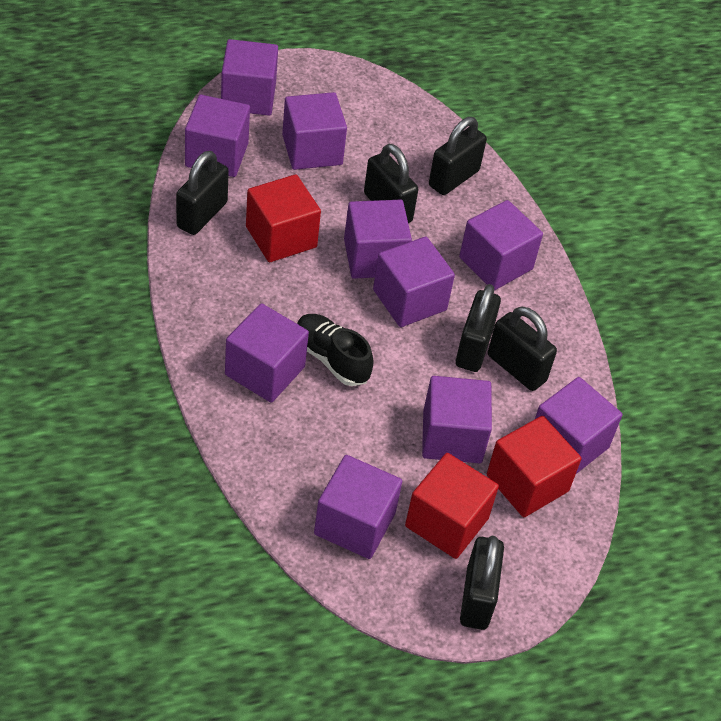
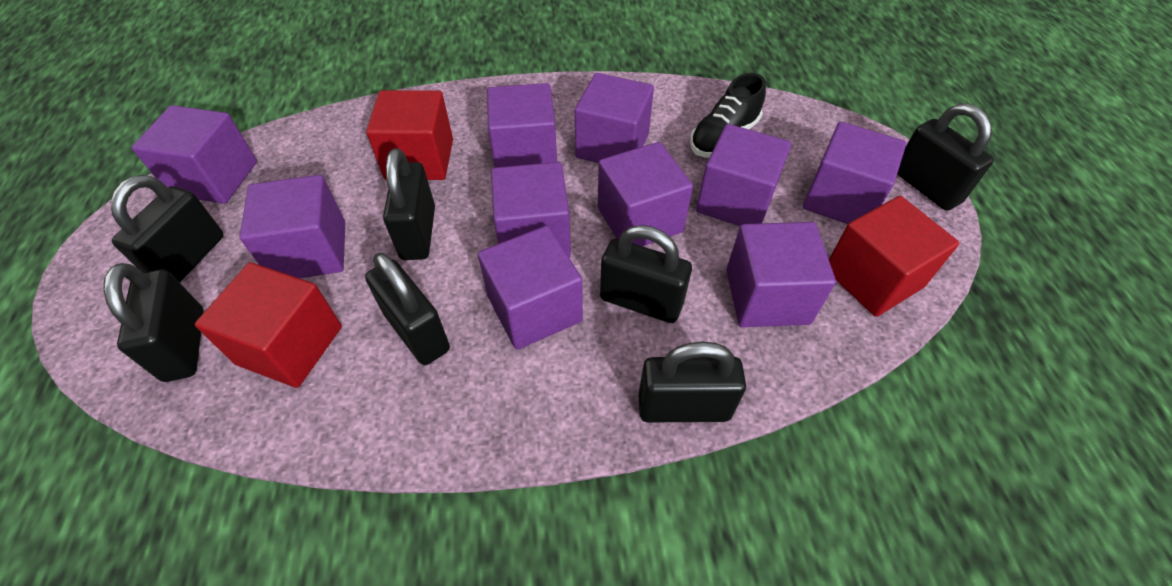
black padlock: [176,151,229,235] [364,144,418,223] [429,117,487,195] [456,284,501,372] [460,536,504,630] [488,306,557,391] = 6 -> [103,263,204,382] [111,175,224,282] [365,253,450,365] [383,148,435,260] [600,225,692,323] [638,342,746,423] [897,104,994,211] = 7

